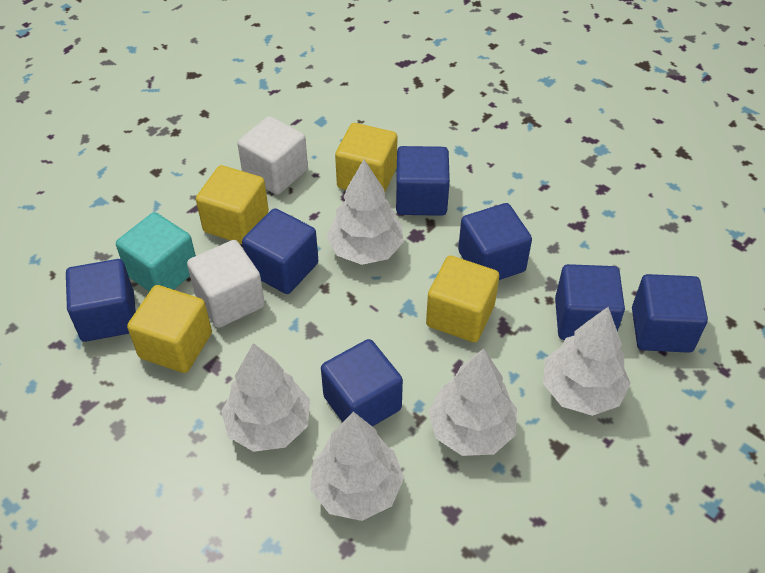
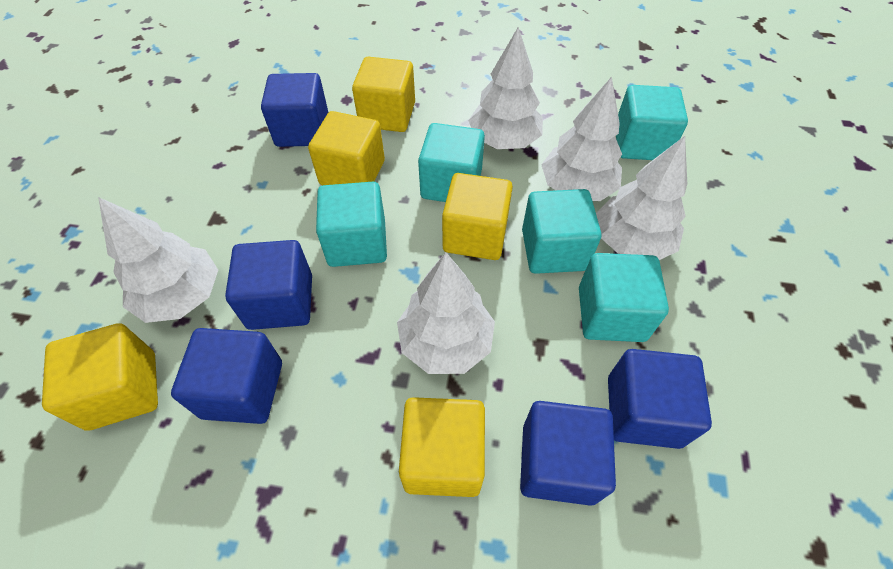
blue cube: [66,259,136,342] [242,208,318,294] [321,339,403,427] [396,146,450,216] [458,203,532,280] [555,264,625,340] [632,274,708,353] = 7 -> [171,328,282,424] [225,240,312,330] [261,73,329,147] [520,401,616,506] [608,349,712,449] = 5
turquoise cube: [116,212,196,292] = 1 -> [316,182,387,267] [418,123,485,202] [522,189,601,274] [579,253,669,342] [616,85,688,160] = 5
white cube: [187,240,265,328] [237,116,308,195] = 2 -> none = 0
yellow cube: [127,285,212,373] [196,165,269,244] [335,123,397,192] [426,256,499,342] = 4 -> [42,323,158,431] [308,111,385,186] [352,57,415,132] [399,397,485,497] [442,173,513,260] = 5

